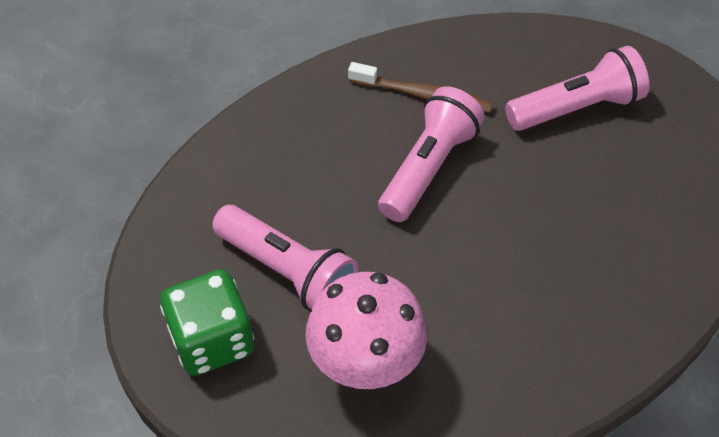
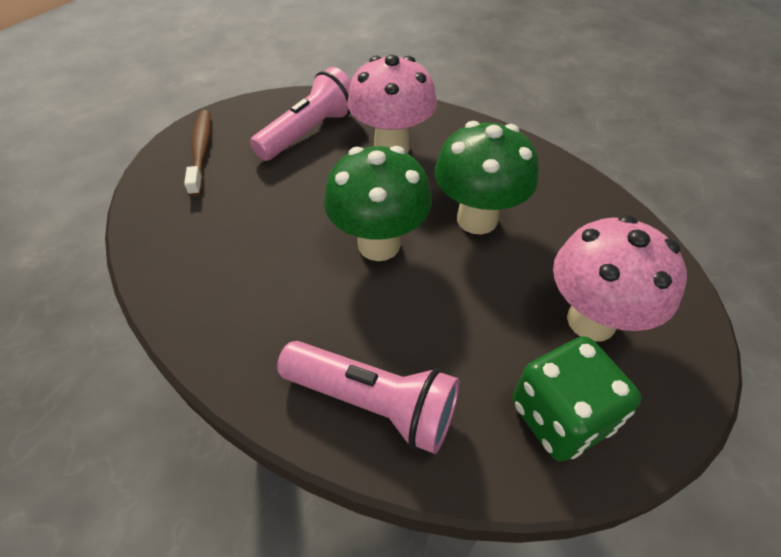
green mushroom: none = 0 -> [324,146,432,261] [435,121,539,235] = 2
pink flashlight: [212,205,358,310] [378,86,484,222] [505,46,649,131] = 3 -> [250,67,351,161] [277,341,460,454] = 2
pink mushroom: [306,272,427,389] = 1 -> [347,55,437,154] [553,215,687,341] = 2

